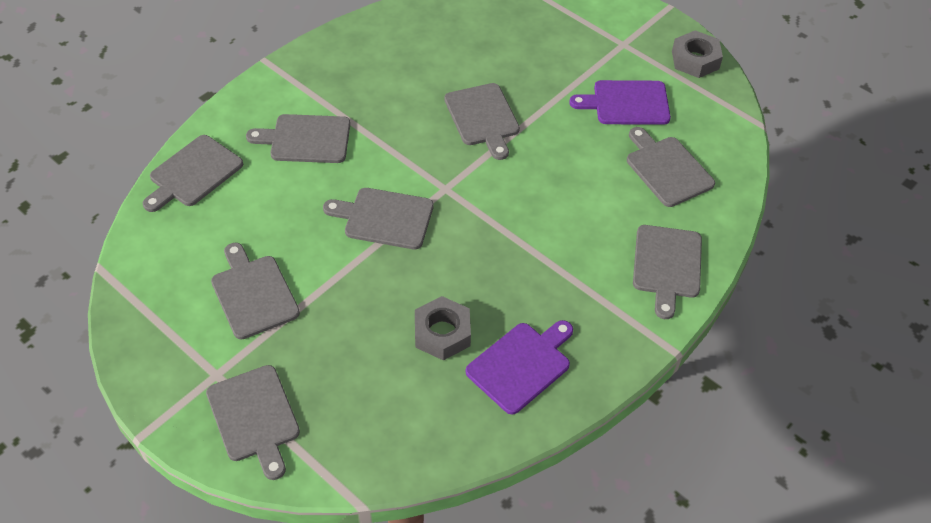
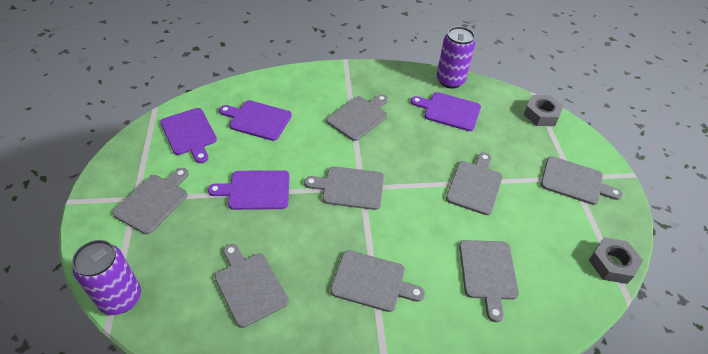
purple can: none = 0 -> [72,240,141,315] [437,26,475,88] = 2
purple cutting board: [466,320,573,414] [569,80,671,125] = 2 -> [160,108,217,163] [208,170,290,210] [219,100,292,141] [411,92,481,131] = 4

